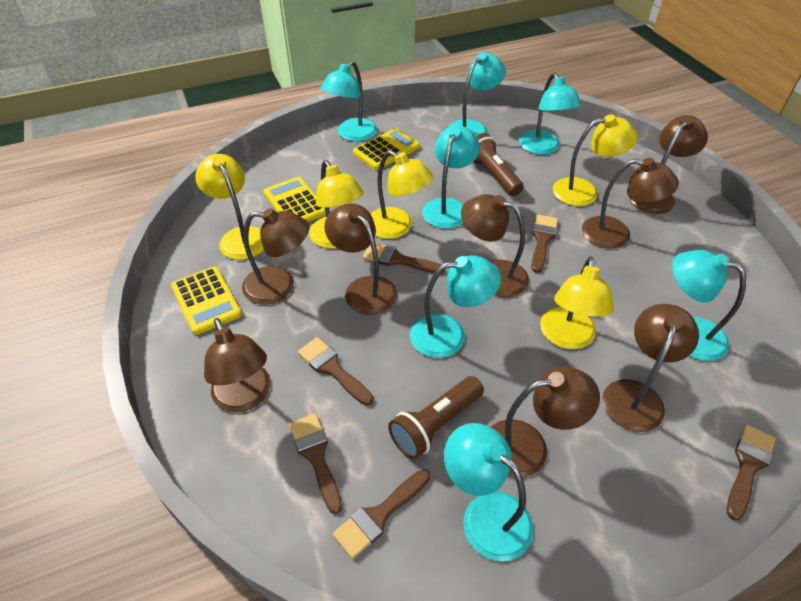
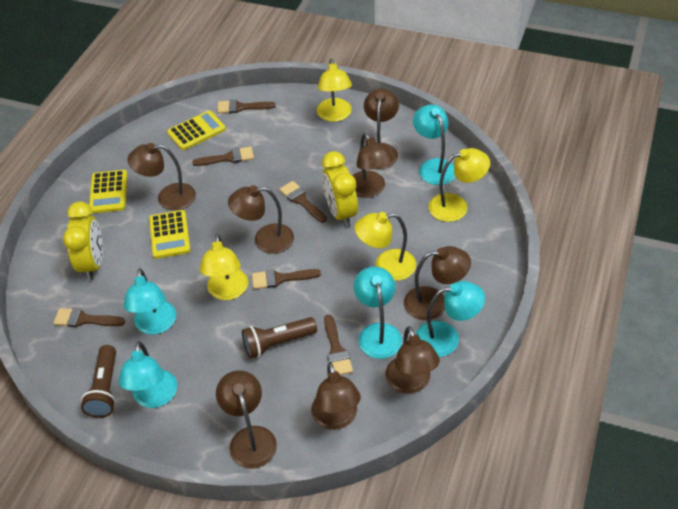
turquoise lamp: [321,60,377,142] [410,255,501,358] [422,125,480,229] [444,423,533,561] [448,52,506,135] [519,73,581,155] [672,250,746,361] = 7 -> [118,341,177,408] [124,268,176,335] [353,266,402,359] [413,104,456,185] [416,281,485,357] = 5
yellow clock: none = 0 -> [63,201,103,280] [322,151,358,227] = 2
yellow lamp: [195,154,264,260] [309,160,364,249] [370,150,434,239] [540,256,614,349] [553,114,638,206] = 5 -> [200,234,248,300] [317,59,352,122] [354,212,416,281] [428,148,490,222] = 4

